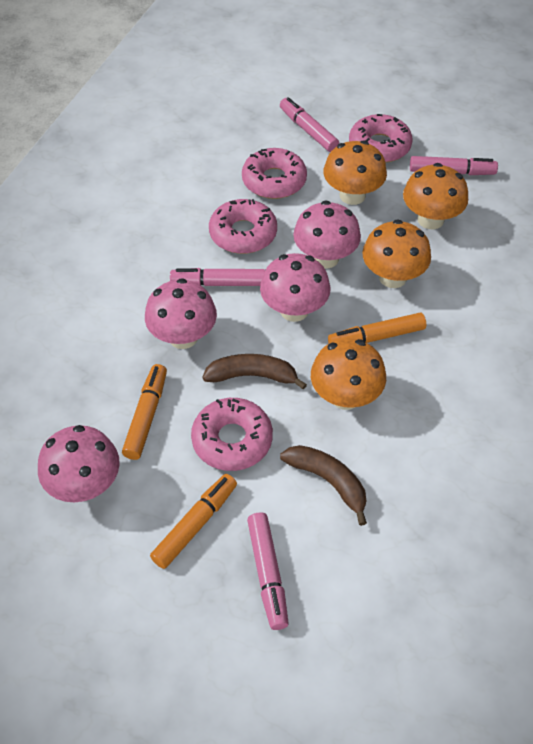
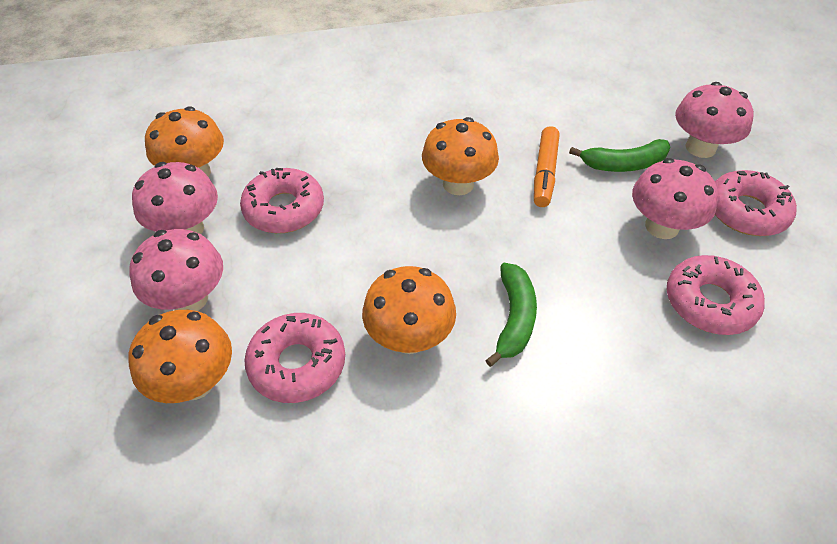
brown banana: [202,354,307,390] [280,445,367,526] = 2 -> none = 0
green banana: none = 0 -> [485,263,537,367] [569,139,670,172] = 2
orange marker: [122,364,167,460] [150,474,237,569] [328,312,426,343] = 3 -> [534,126,560,207] = 1
pink marker: [170,268,265,286] [247,512,289,630] [280,97,339,152] [410,156,498,175] = 4 -> none = 0

